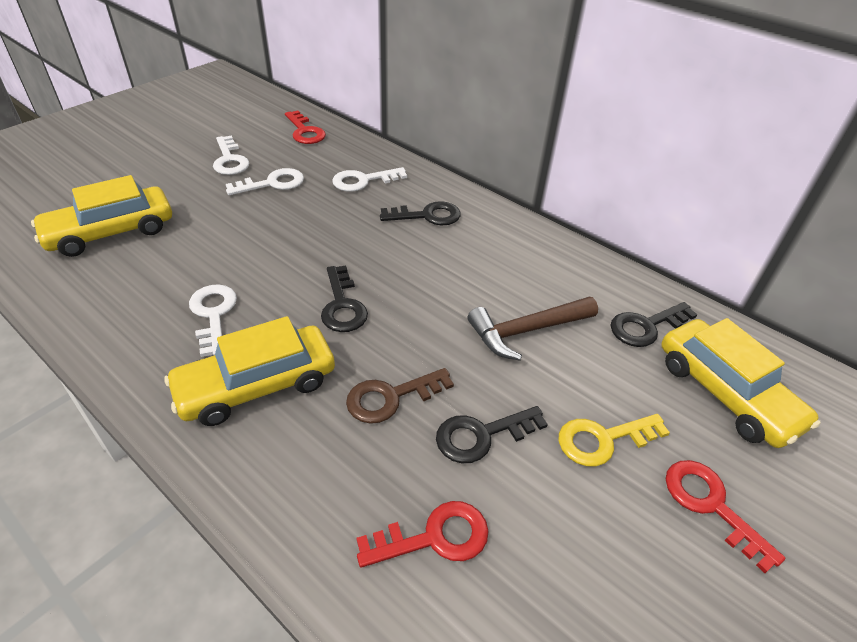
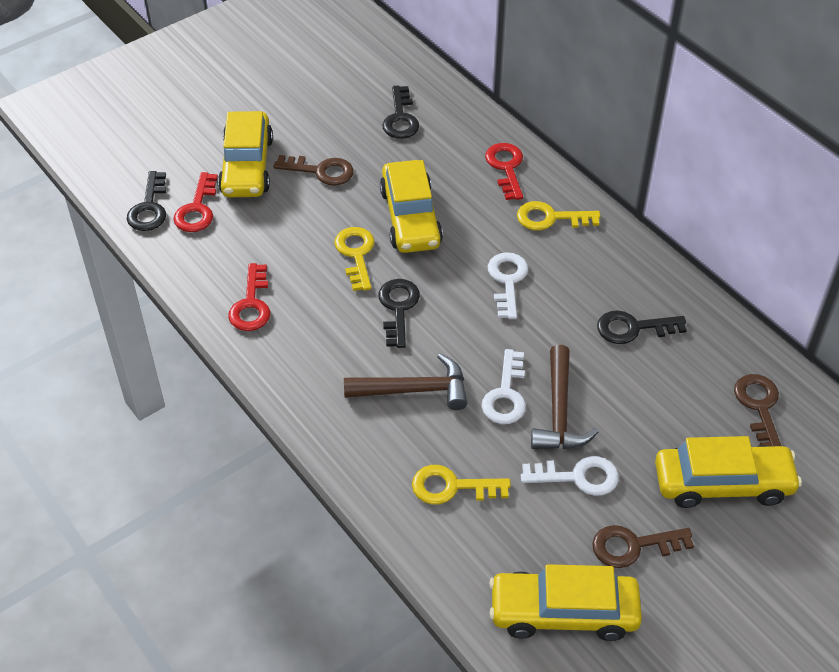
brown hammer: [468,297,598,361] = 1 -> [344,353,467,410] [531,345,599,449] = 2
brown key: [346,368,454,424] = 1 -> [274,155,354,186] [592,525,694,568] [734,374,781,447] = 3
white key: [189,284,237,357] [213,136,250,175] [226,168,304,195] [332,167,407,191] = 4 -> [481,349,526,424] [488,252,528,319] [521,456,619,496] = 3
yellow car: [31,175,172,257] [164,316,335,426] [661,318,821,448] = 3 -> [218,111,273,197] [380,160,443,253] [489,564,642,641] [655,436,802,508] = 4
yellow key: [559,414,670,467] = 1 -> [334,227,375,291] [412,465,511,505] [517,201,600,230] = 3

